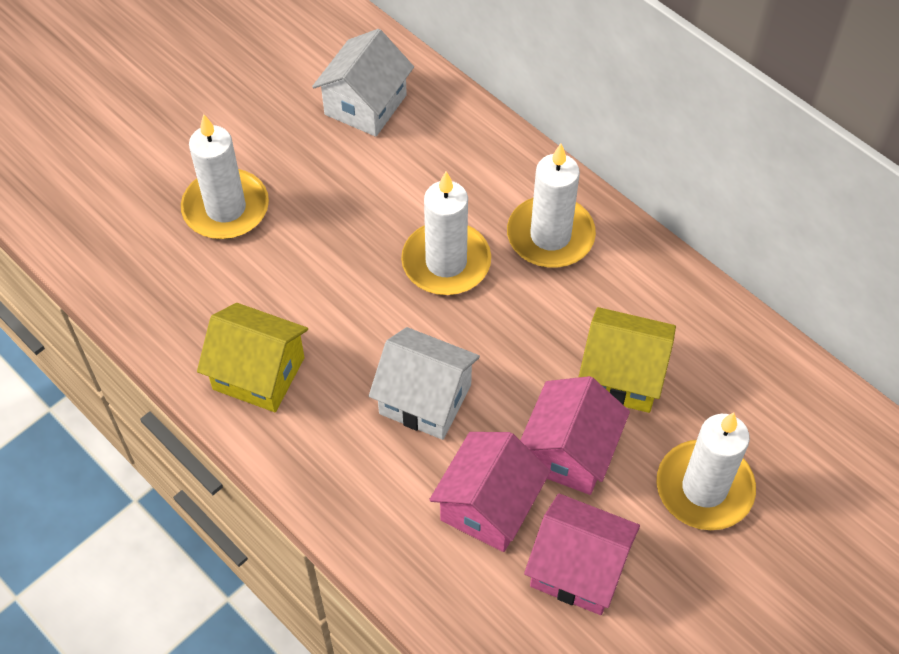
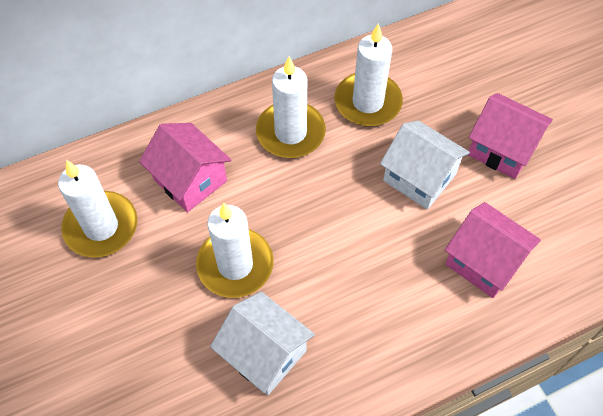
yellow house: [197,303,308,412] [579,307,676,413] = 2 -> none = 0

